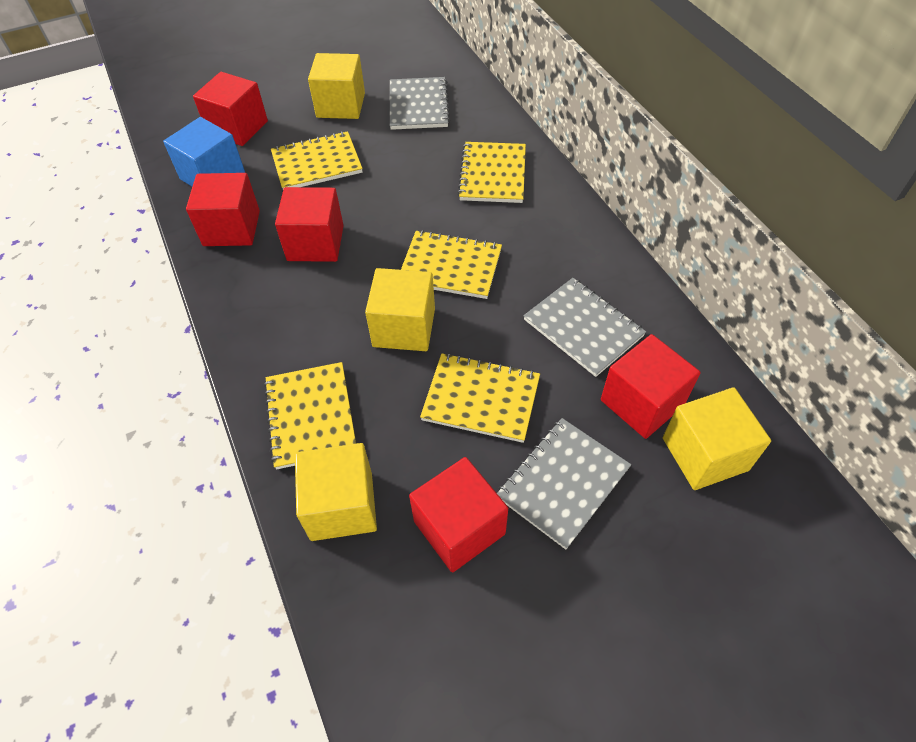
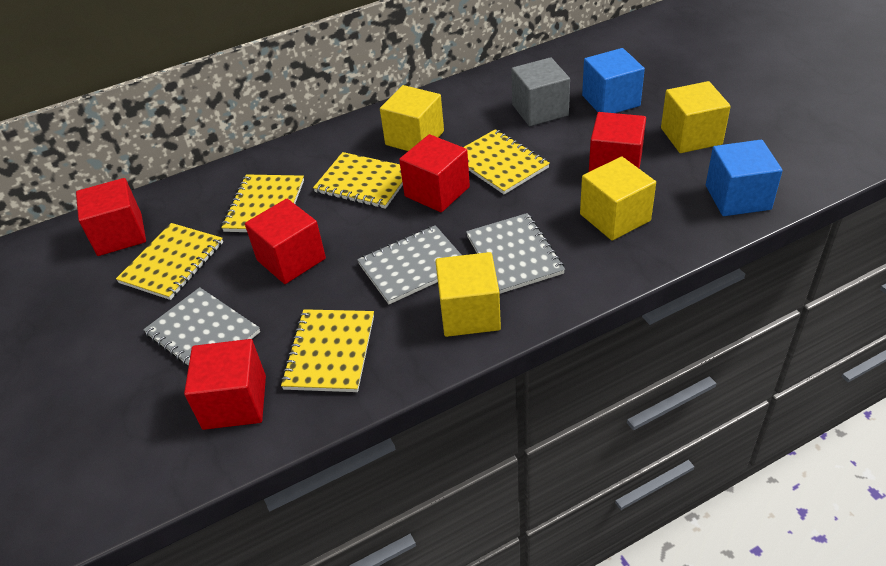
blue cube: [163,117,245,186] = 1 -> [582,48,645,113] [706,140,783,216] = 2
grey cube: none = 0 -> [511,57,570,126] = 1

